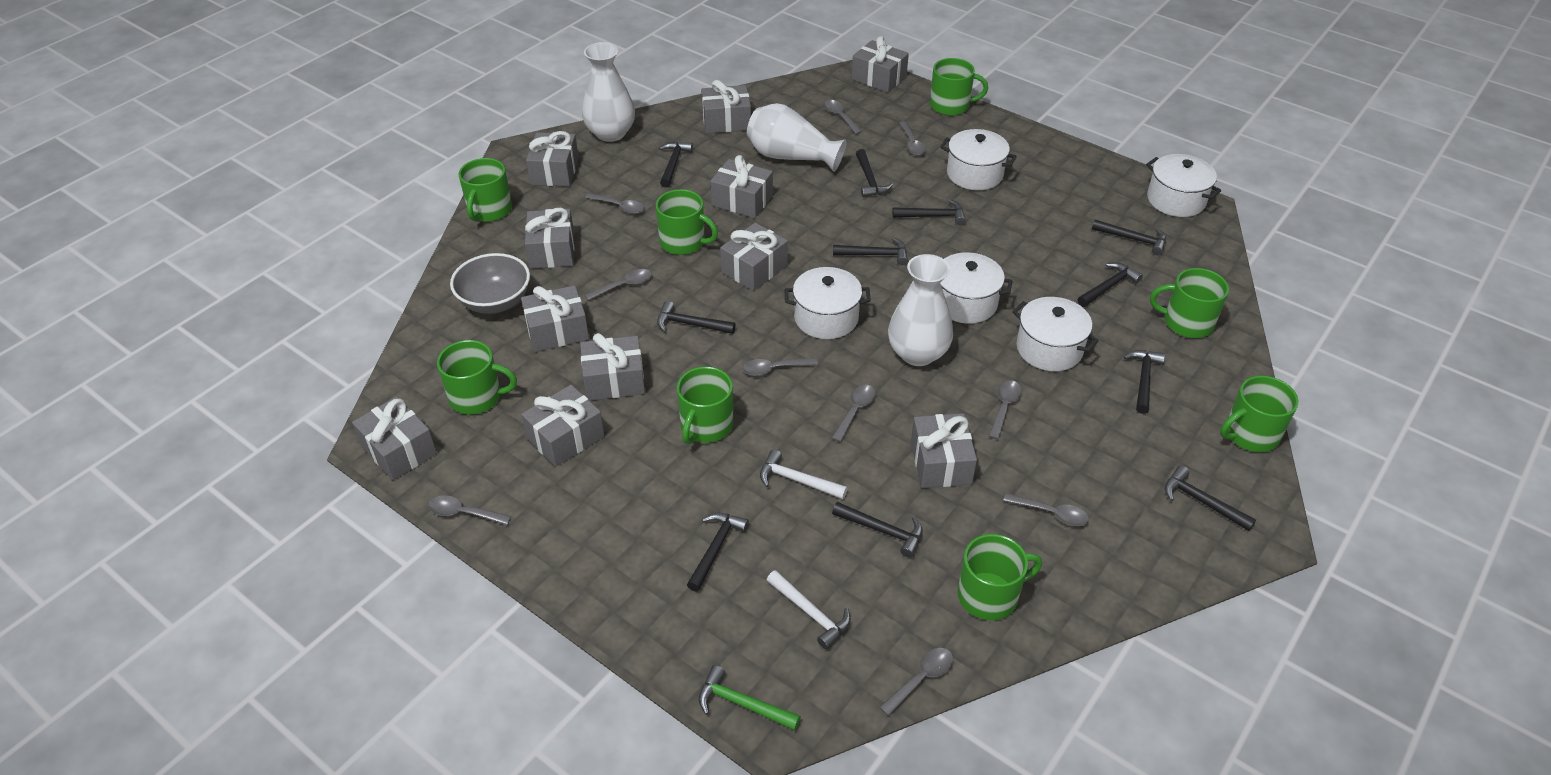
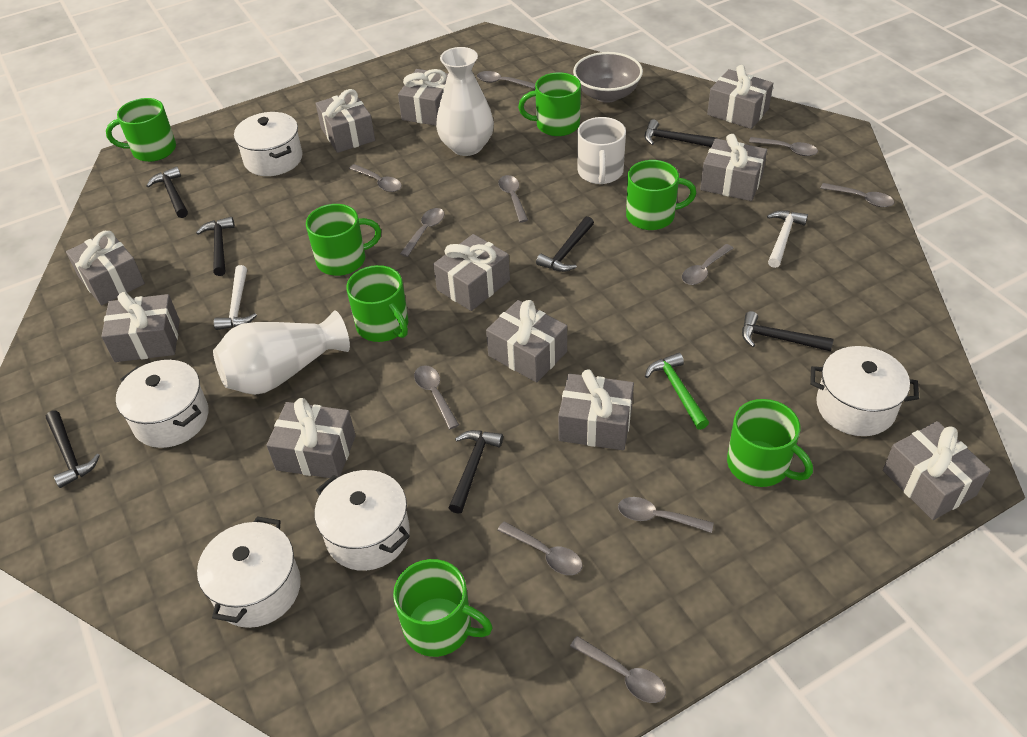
black hammer: [657,301,736,334] [659,142,693,187] [687,513,749,592] [832,502,923,558] [833,238,908,265] [856,149,893,197] [892,199,966,225] [1078,262,1143,307] [1092,220,1166,255] [1124,350,1165,414] [1165,466,1256,531] = 11 -> [46,411,100,488] [146,166,188,218] [196,217,235,276] [448,430,503,514] [536,216,594,272] [645,119,717,147] [742,311,834,351] = 7
green mug: [437,340,517,415] [459,158,512,222] [656,189,718,255] [677,367,734,444] [930,58,988,116] [958,534,1042,620] [1150,268,1229,338] [1220,376,1299,452] = 8 -> [106,98,176,162] [306,204,381,276] [346,265,408,342] [393,559,493,657] [518,72,581,136] [626,160,696,230] [727,399,813,487] = 7
grey spoon: [428,495,511,525] [585,193,644,214] [585,269,652,301] [742,357,818,376] [824,100,862,134] [832,385,875,442] [879,648,953,716] [899,121,925,156] [989,380,1022,439] [1003,493,1089,526] = 10 -> [349,164,402,192] [400,208,444,257] [414,365,459,429] [477,71,535,89] [497,521,582,575] [498,175,528,223] [570,636,666,703] [618,497,714,533] [682,244,734,285] [749,137,818,156] [821,183,894,207] = 11
white mug: none = 0 -> [577,117,626,184] = 1
white vase: [582,42,635,142] [747,103,847,172] [888,254,953,366] = 3 -> [213,311,350,395] [436,47,494,156] = 2

